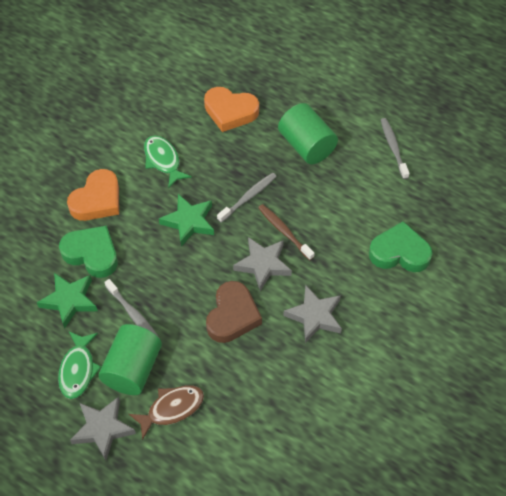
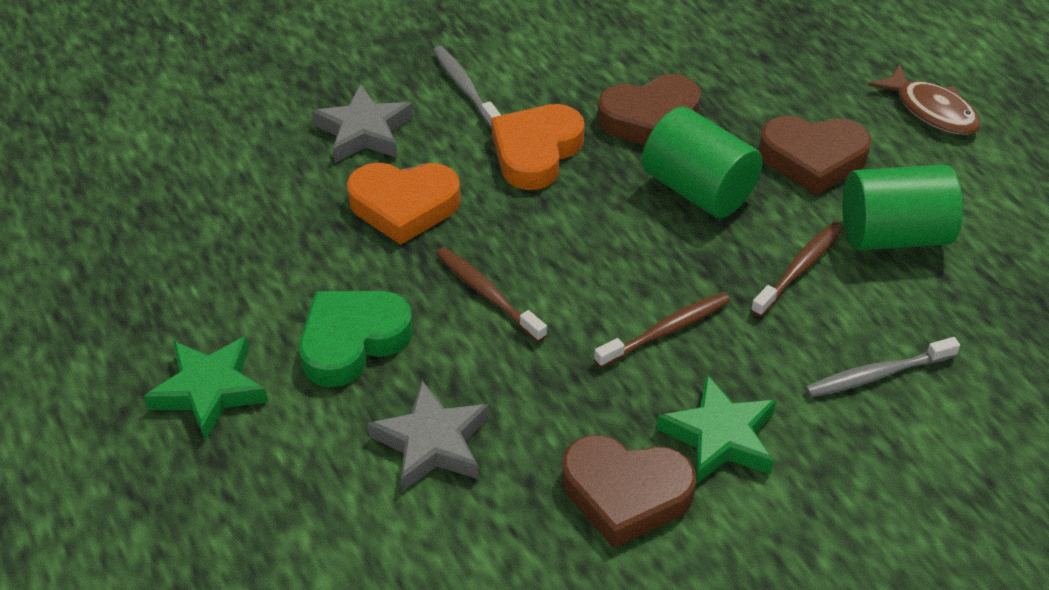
brown heart: [206,281,262,343] = 1 -> [562,435,696,548] [597,74,701,145] [758,116,872,195] = 3
brown toothbrush: [258,204,315,260] = 1 -> [436,247,547,342] [594,292,730,368] [751,222,843,317] = 3
green fish: [58,331,101,399] [144,135,192,188] = 2 -> none = 0
green heart: [59,225,118,278] [369,221,432,272] = 2 -> [299,291,413,387] = 1
grey star: [70,397,136,460] [233,237,292,291] [283,285,342,343] = 3 -> [312,84,413,163] [368,381,489,492] = 2
grey toothbrush: [105,279,160,339] [217,173,277,223] [381,118,410,179] = 3 -> [433,46,501,129] [805,337,960,397] = 2

